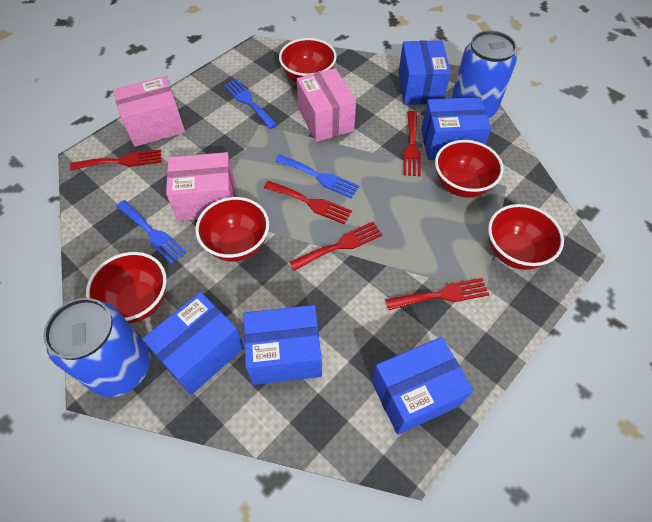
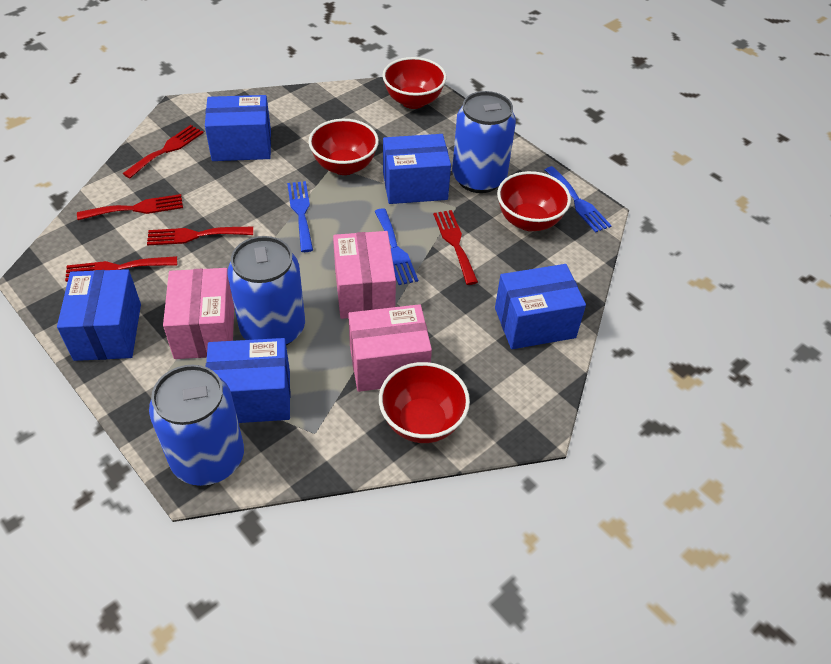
blue can: [43,298,150,397] [452,30,517,118] = 2 -> [149,365,244,486] [228,236,305,345] [452,91,516,193] = 3
red bowl: [86,252,167,323] [195,197,269,261] [279,38,337,83] [435,140,504,198] [488,204,564,270] = 5 -> [309,119,379,175] [379,362,470,443] [382,57,447,109] [497,171,571,231] = 4

